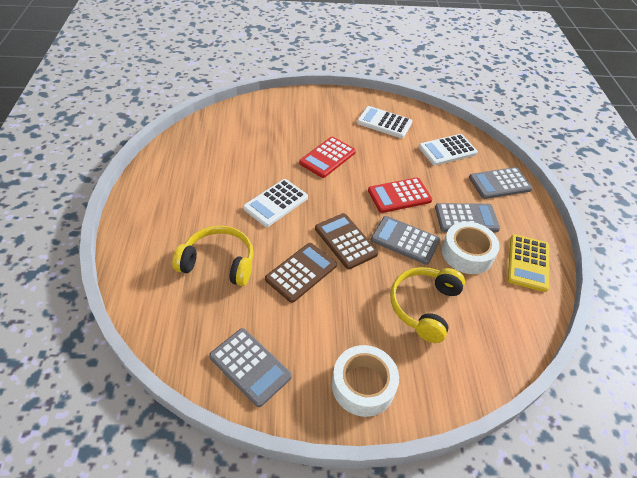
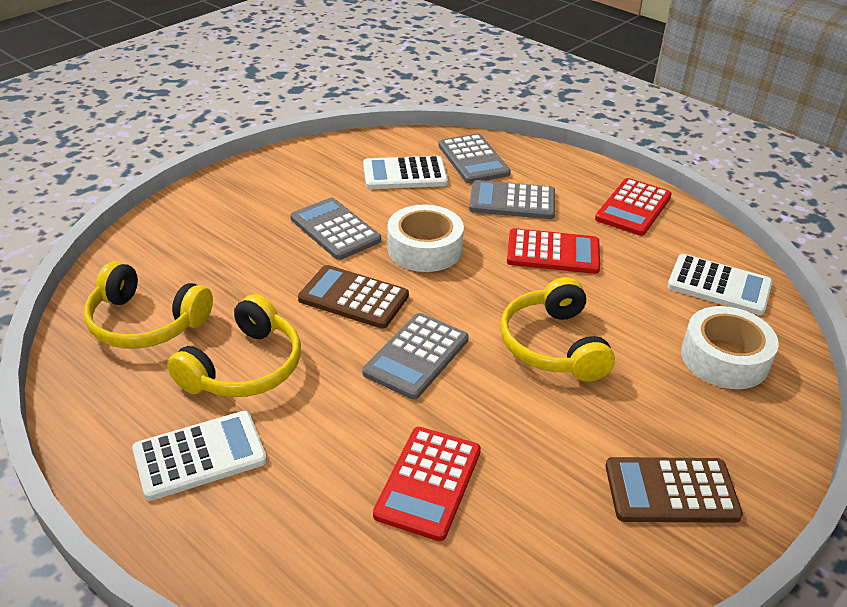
red calculator: [299,137,356,178] [368,178,432,213] = 2 -> [373,427,481,541] [507,228,600,274] [595,178,672,236] = 3
yellow calculator: [508,234,549,292] = 1 -> none = 0
yellow headphones: [172,225,254,286] [390,267,465,343] = 2 -> [84,261,213,349] [167,294,301,397] [500,277,615,381] = 3

